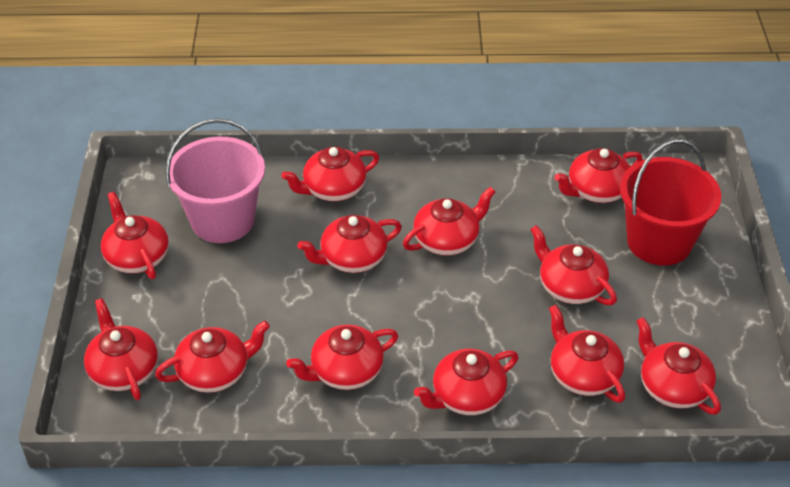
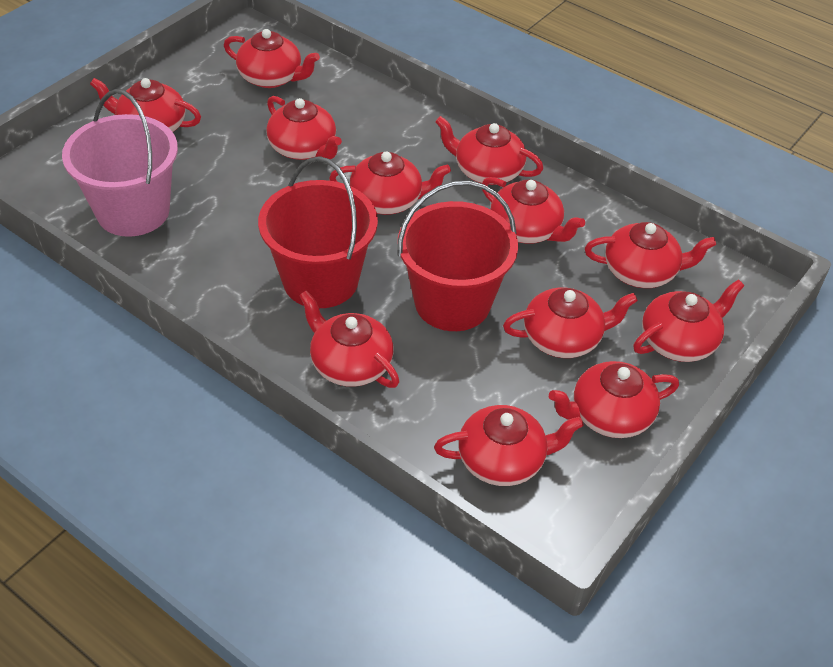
red bucket: [620,139,721,266] = 1 -> [258,156,378,308] [397,181,518,331] = 2

